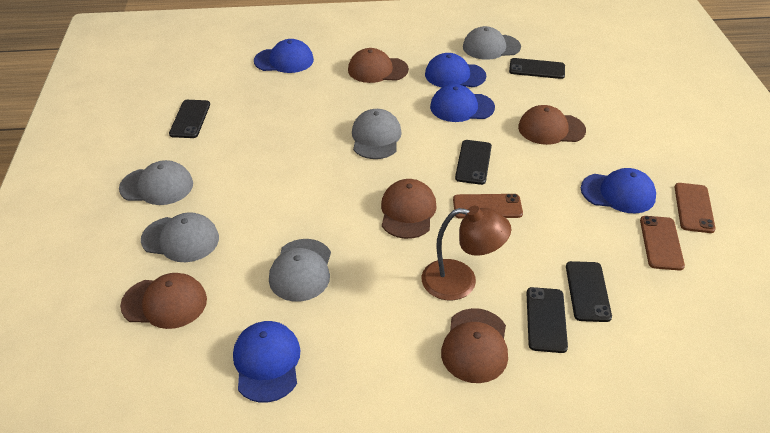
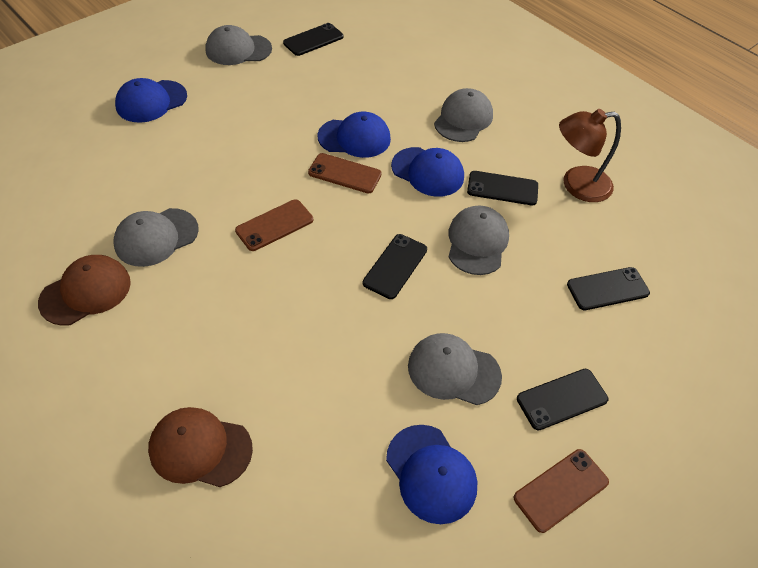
blue cap: [233,321,301,403] [254,39,314,73] [425,53,486,87] [430,84,495,122] [581,168,656,213] = 5 -> [115,78,187,123] [317,112,391,158] [386,425,477,524] [391,147,464,197] = 4
brown cap: [120,273,207,329] [348,48,409,83] [381,179,437,239] [441,308,508,383] [518,105,586,145] = 5 -> [38,255,131,326] [148,407,253,487] = 2

